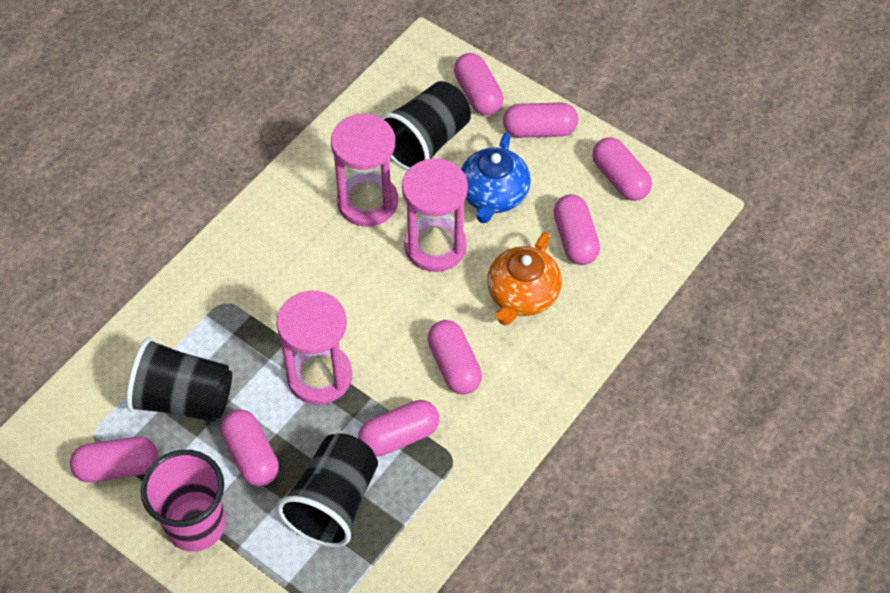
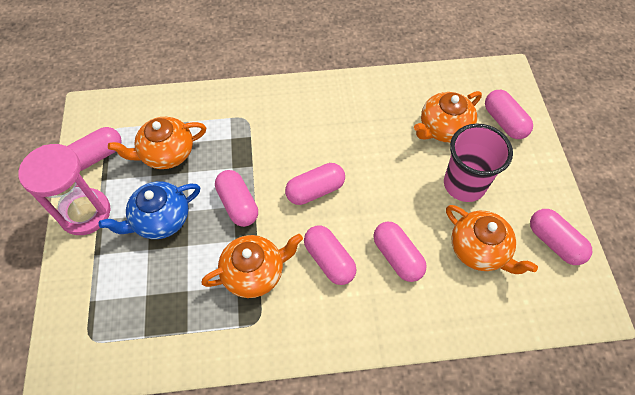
black cup: [126,337,232,422] [277,433,378,547] [380,81,471,171] = 3 -> none = 0
orange teapot: [487,232,562,325] = 1 -> [108,117,206,169] [201,234,303,298] [414,91,482,143] [446,205,538,274] = 4
pink capsule: [70,437,158,482] [221,409,279,487] [358,400,439,457] [427,320,482,395] [454,53,503,115] [503,103,578,138] [553,194,600,265] [592,137,652,201] = 8 -> [67,127,122,171] [215,170,258,227] [285,163,345,205] [304,225,357,285] [373,222,427,282] [485,90,533,139] [530,209,592,265] = 7
pink hourglass: [276,290,352,405] [331,113,398,227] [402,158,468,272] = 3 -> [18,144,111,235] = 1

